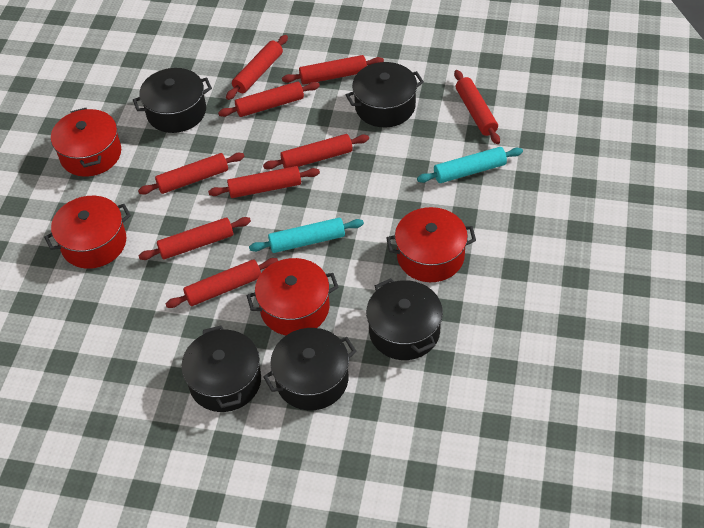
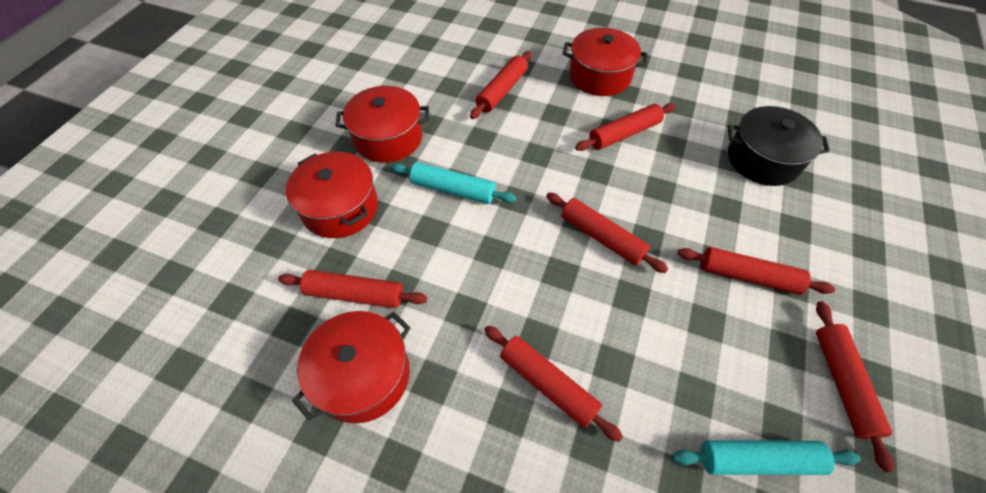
black pot: [133,68,212,133] [181,326,261,412] [263,328,356,410] [346,62,424,127] [366,278,443,360] = 5 -> [728,106,830,186] = 1
red rolling pin: [138,153,245,195] [138,217,251,260] [166,258,278,308] [208,166,320,198] [218,81,320,117] [226,35,288,100] [263,134,369,170] [282,55,384,85] [454,70,500,144] = 9 -> [278,270,427,308] [470,51,532,119] [484,325,623,442] [546,193,668,273] [575,103,676,151] [677,247,835,295] [816,301,894,473] = 7

